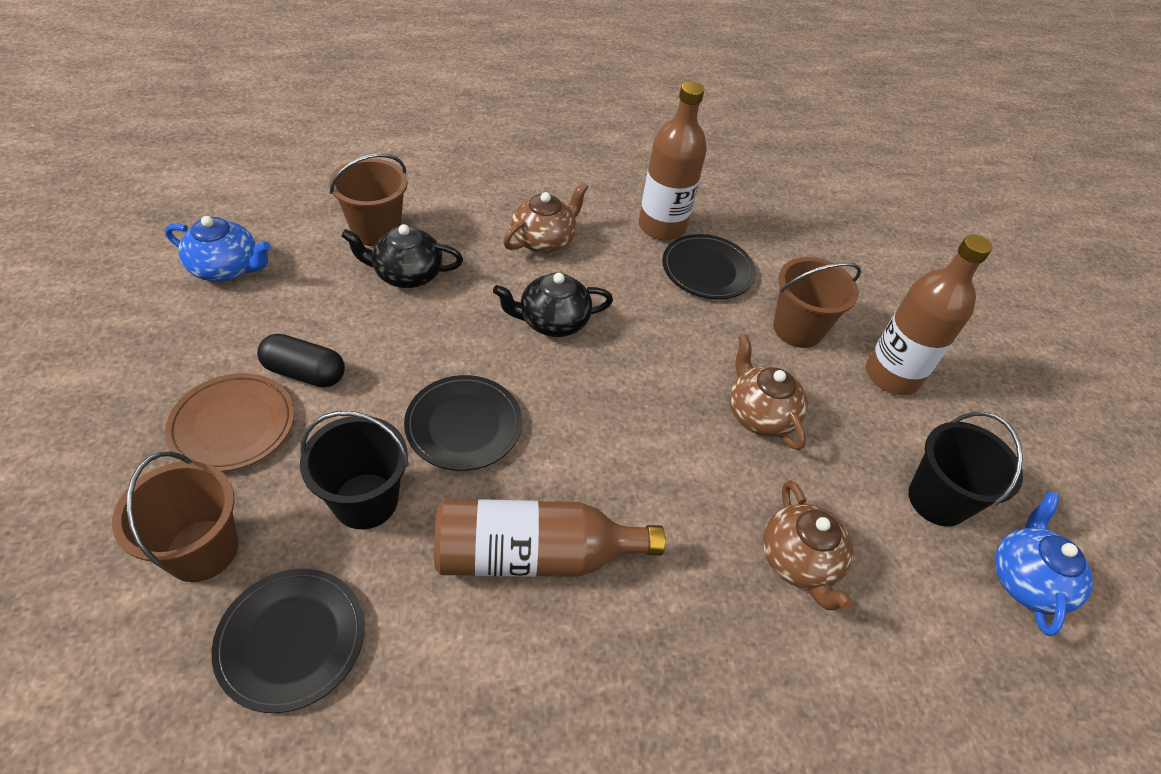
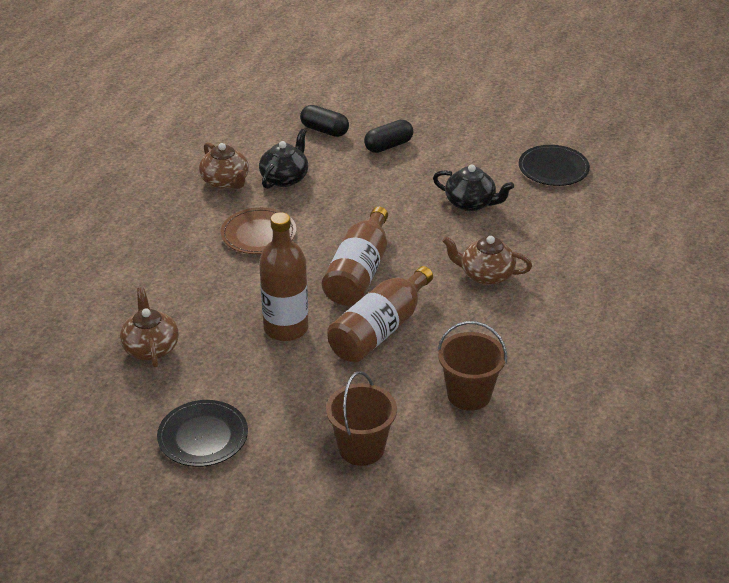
black bucket: [300,411,409,529] [908,412,1023,527] = 2 -> none = 0
black capsule: [257,334,345,387] = 1 -> [300,105,349,137] [364,120,413,153] = 2
black plate: [211,569,364,713] [404,375,522,471] [662,234,756,299] = 3 -> [157,400,248,467] [519,145,590,186] = 2
blue teapot: [165,216,271,282] [995,491,1093,636] = 2 -> none = 0
brown bucket: [112,451,238,582] [329,153,408,246] [773,257,861,348] = 3 -> [326,371,397,466] [437,321,507,411] = 2

